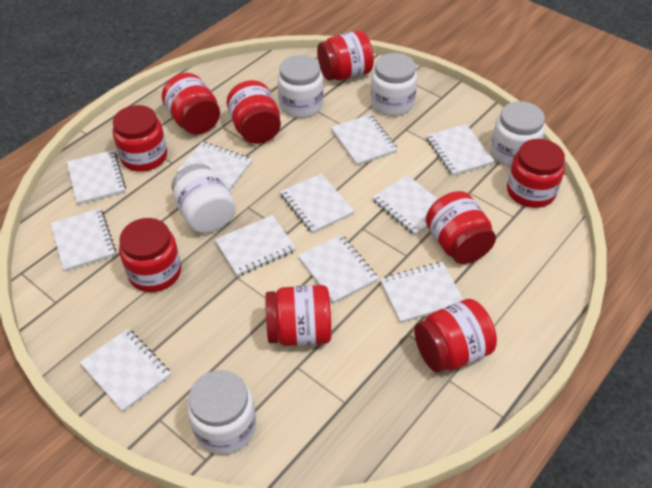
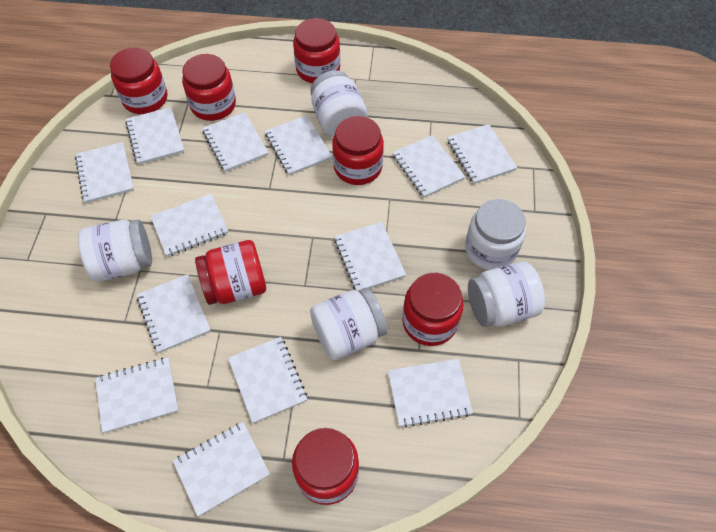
red jar: [113,105,167,172] [119,218,181,292] [162,73,220,135] [227,80,281,144] [265,285,331,346] [317,30,374,81] [414,299,497,373] [426,191,496,264] [507,139,565,208] = 9 -> [110,48,167,114] [182,54,236,121] [195,240,266,305] [292,428,359,505] [293,18,340,83] [332,116,384,185] [402,273,464,346] = 7
white notebook: [51,208,116,272] [67,150,126,205] [80,328,171,412] [177,142,252,191] [215,215,296,277] [280,173,355,234] [298,234,378,304] [331,114,398,166] [372,175,438,236] [380,262,464,323] [426,124,494,176] = 11 -> [75,142,134,203] [95,358,179,433] [125,107,184,165] [137,274,211,353] [150,194,228,257] [173,422,270,516] [202,112,269,172] [228,337,307,424] [265,115,332,175] [334,222,406,291] [388,359,473,428] [392,135,465,198] [447,124,517,184] = 13

